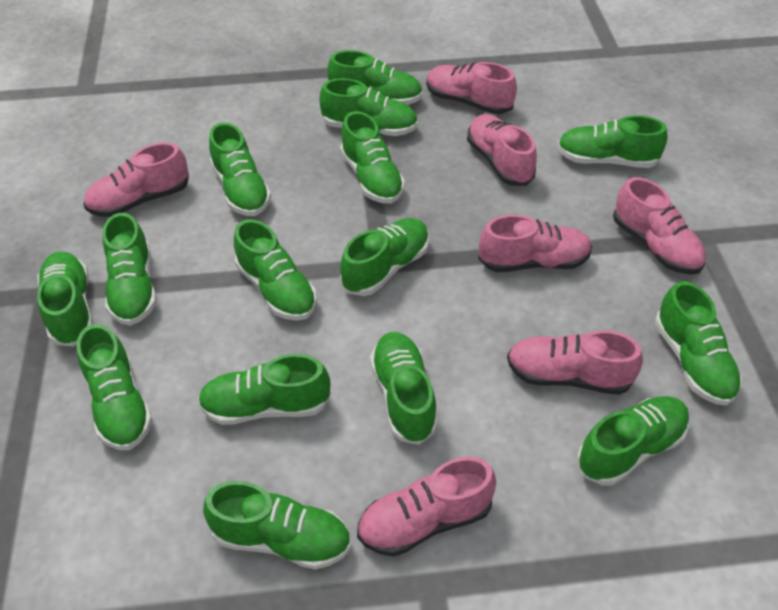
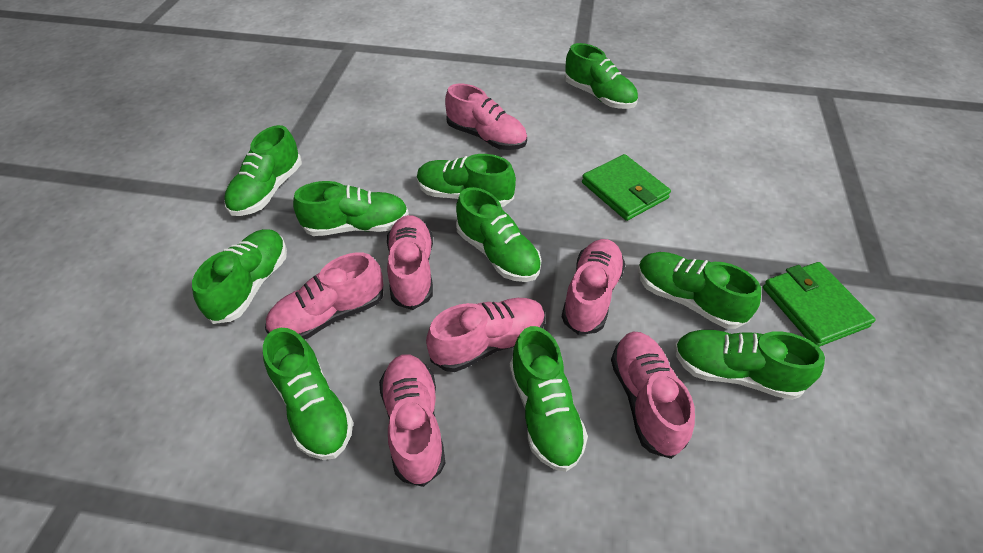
green shoe: [37,252,93,346] [76,324,153,450] [102,213,156,326] [198,354,331,425] [203,481,351,570] [209,122,271,216] [234,219,317,321] [320,78,418,136] [328,50,423,105] [340,111,405,203] [340,218,429,296] [370,332,438,445] [557,115,668,168] [577,396,689,486] [655,281,742,406] = 15 -> [192,229,287,324] [224,125,302,216] [263,328,353,460] [293,181,409,236] [417,154,516,207] [456,187,541,282] [510,326,588,472] [564,43,638,109] [638,252,761,329] [674,330,825,400] = 10
green wallet: none = 0 -> [582,154,671,221] [763,262,876,347] = 2

